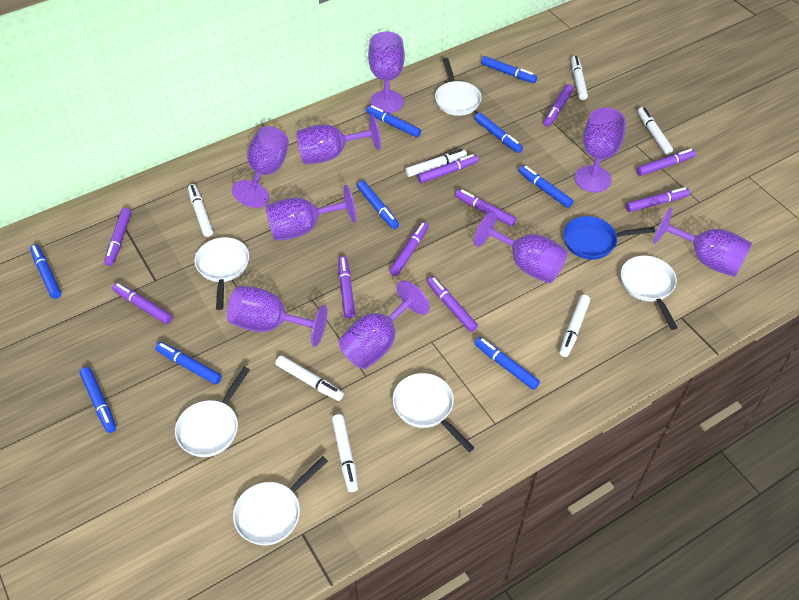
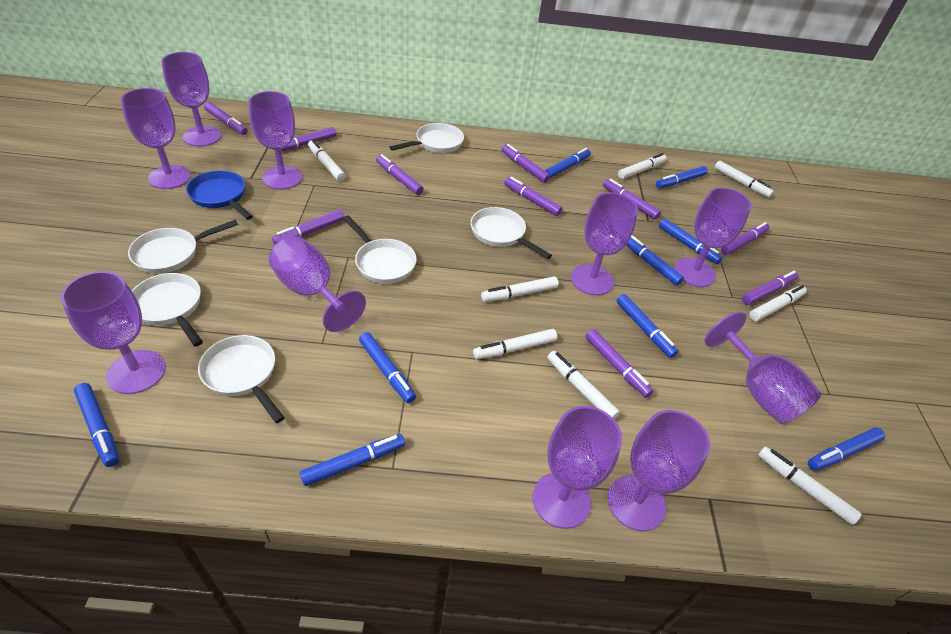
purple goblet: [227,286,327,347] [232,126,289,208] [266,185,357,241] [297,114,381,164] [339,280,430,369] [368,31,405,114] [474,211,568,283] [575,107,626,193] [653,207,752,277] = 9 -> [61,271,166,394] [121,88,191,189] [161,52,222,147] [249,91,302,190] [269,236,366,332] [533,406,622,529] [571,192,638,295] [608,410,710,531] [674,187,751,287] [705,312,822,424] = 10
white marker: [188,184,213,237] [276,355,344,401] [332,414,358,492] [405,149,467,177] [559,295,590,357] [571,56,588,100] [638,107,673,154] = 7 -> [308,140,345,181] [473,329,557,359] [481,277,559,302] [547,351,620,419] [618,153,667,179] [714,161,774,198] [749,285,807,321] [758,447,862,525] = 8

